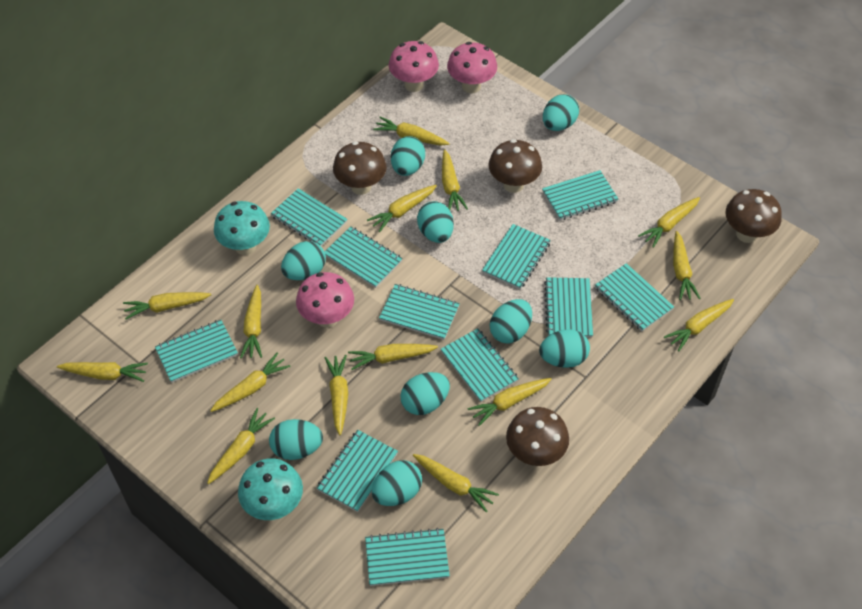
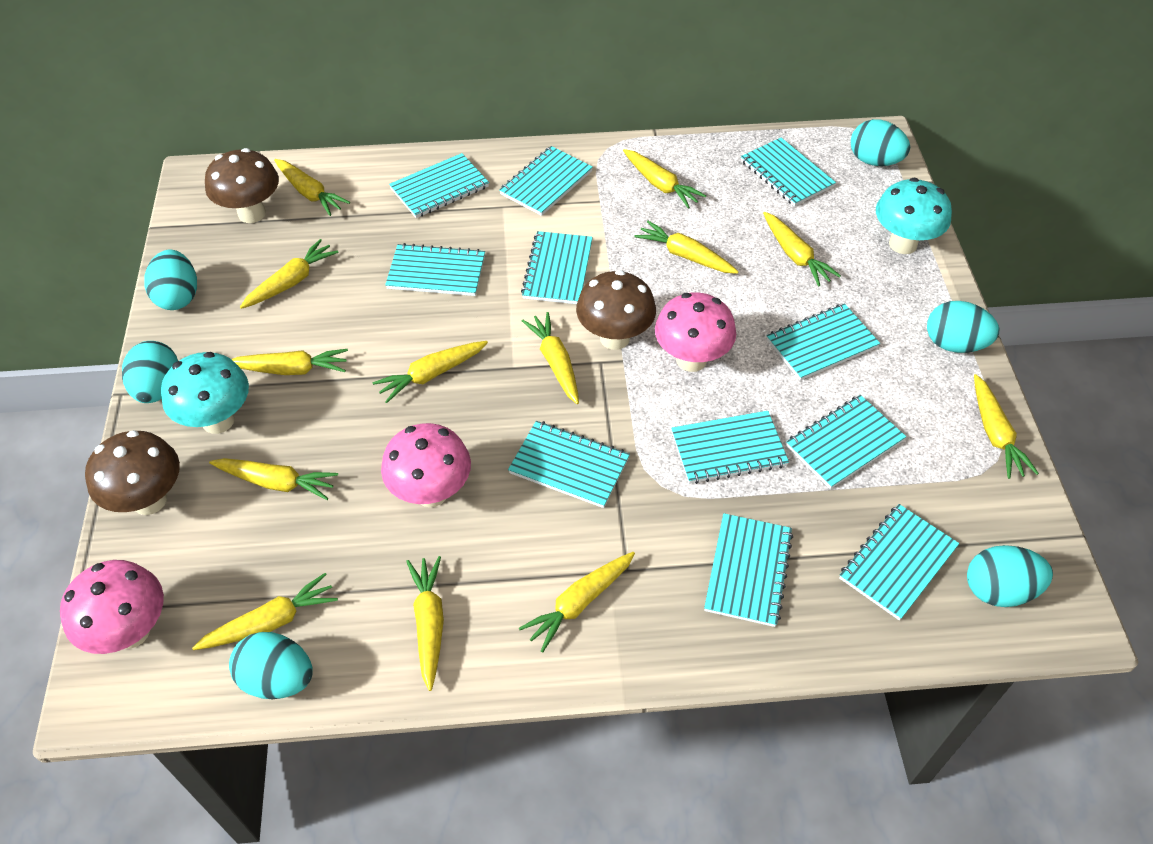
brown mushroom: [333,141,387,195] [488,139,542,193] [506,407,569,466] [726,189,782,243] = 4 -> [85,430,180,515] [205,148,279,223] [576,270,656,350] = 3
turquoise egg: [269,419,323,460] [281,241,326,280] [372,460,422,506] [391,136,425,176] [400,372,450,415] [417,201,454,243] [490,299,532,343] [539,329,590,368] [543,94,579,131] = 9 -> [122,341,178,403] [144,250,197,310] [229,632,312,699] [851,119,910,166] [927,301,999,353] [967,545,1053,607] = 6
yellow carrot: [57,362,148,382] [123,292,211,319] [207,408,275,484] [210,352,291,412] [240,285,262,358] [324,355,348,435] [348,344,438,370] [367,185,437,232] [373,117,450,146] [413,454,499,513] [442,149,468,211] [467,378,552,426] [638,197,700,248] [664,299,734,351] [673,231,701,300] = 15 -> [192,573,338,650] [209,458,338,500] [231,349,348,375] [240,239,339,309] [274,159,350,216] [373,341,488,403] [406,556,444,691] [519,552,635,652] [522,312,579,404] [623,149,706,209] [634,221,739,274] [763,212,841,287] [974,374,1039,479] = 13

